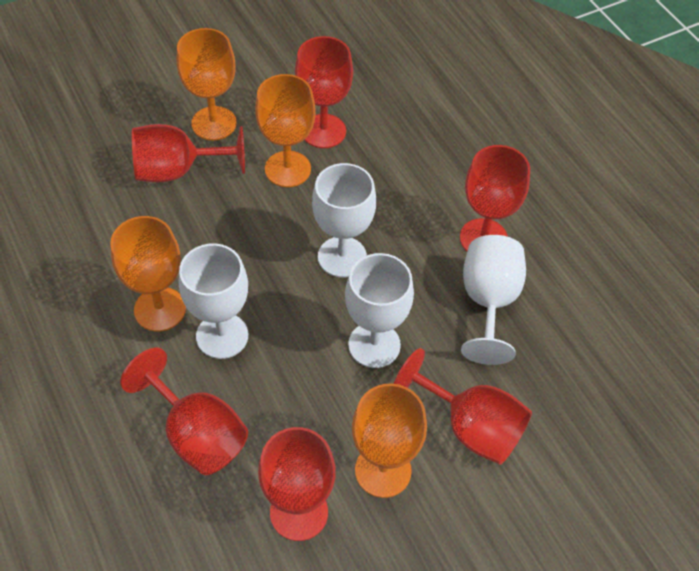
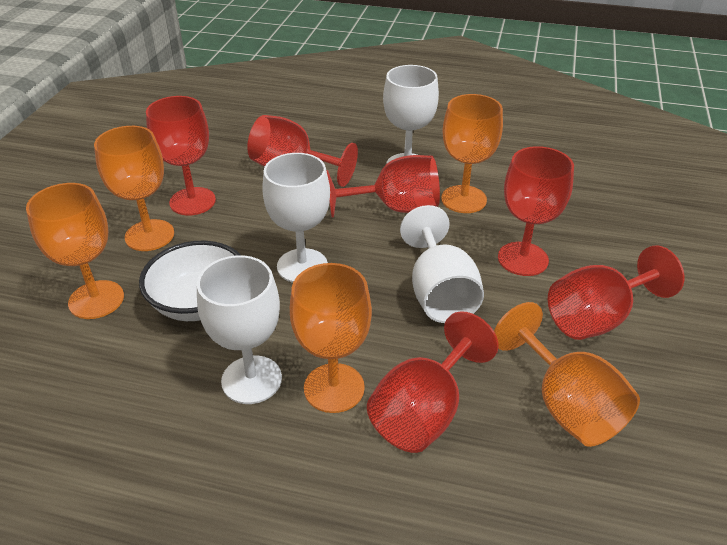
orange goblet: [110,216,186,331] [177,28,237,140] [255,74,316,187] [352,383,427,498] = 4 -> [26,183,124,319] [94,126,174,251] [290,263,372,413] [441,94,503,213] [494,302,640,447] = 5
white bowl: none = 0 -> [139,241,240,321] = 1

